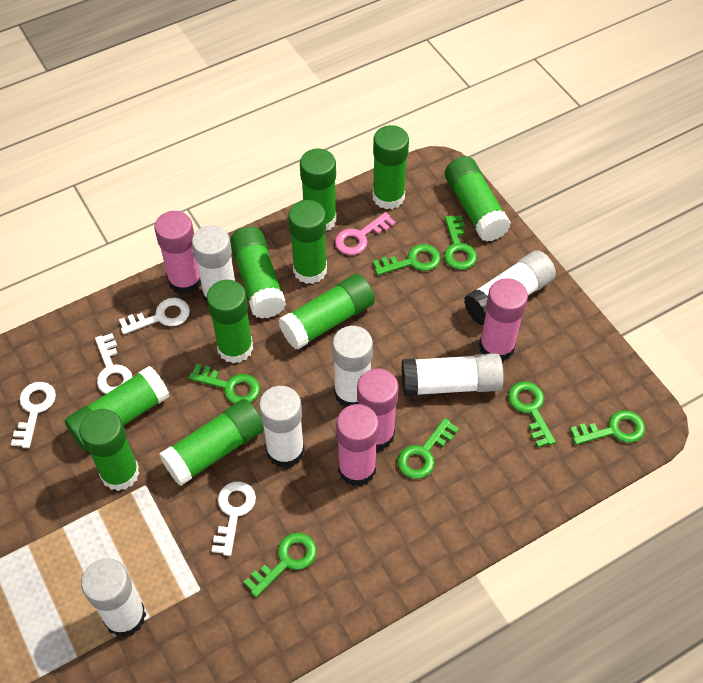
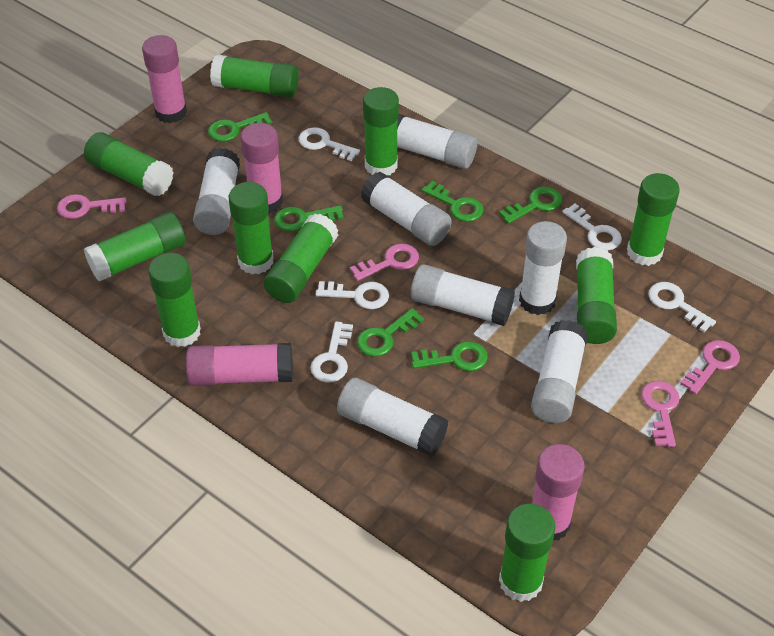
green key: [189,364,260,404] [244,533,317,597] [373,244,441,275] [397,418,459,479] [444,215,477,270] [508,381,556,448] [570,410,645,445] = 7 -> [208,112,272,142] [274,205,344,232] [357,308,424,357] [411,341,488,371] [422,181,483,222] [499,187,562,224] = 6
pink key: [335,212,396,255] = 1 -> [57,194,127,219] [350,244,419,281] [641,381,680,447] [680,340,740,394] = 4
white glue stick: [81,558,146,637] [192,225,235,305] [259,386,305,468] [332,326,373,407] [401,353,504,396] [464,250,556,326] = 6 -> [193,148,240,235] [337,378,448,457] [361,172,452,246] [397,114,477,169] [411,264,515,326] [519,221,567,315] [531,320,588,423] = 7
white key: [11,382,56,448] [95,333,133,394] [119,298,190,334] [212,481,256,556] = 4 -> [299,127,360,161] [310,322,353,382] [315,281,389,309] [562,204,622,250] [648,282,716,332] = 5

